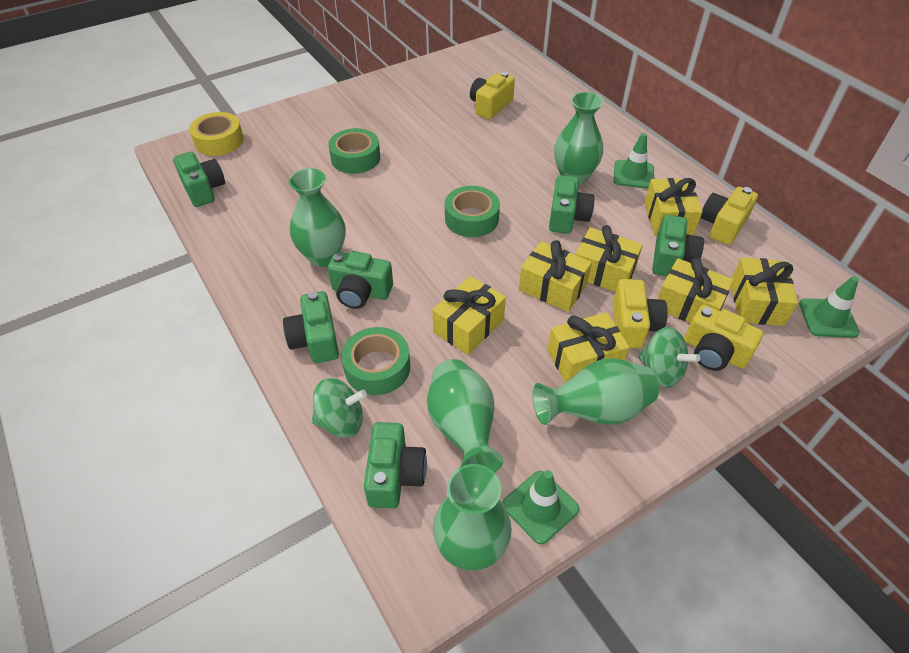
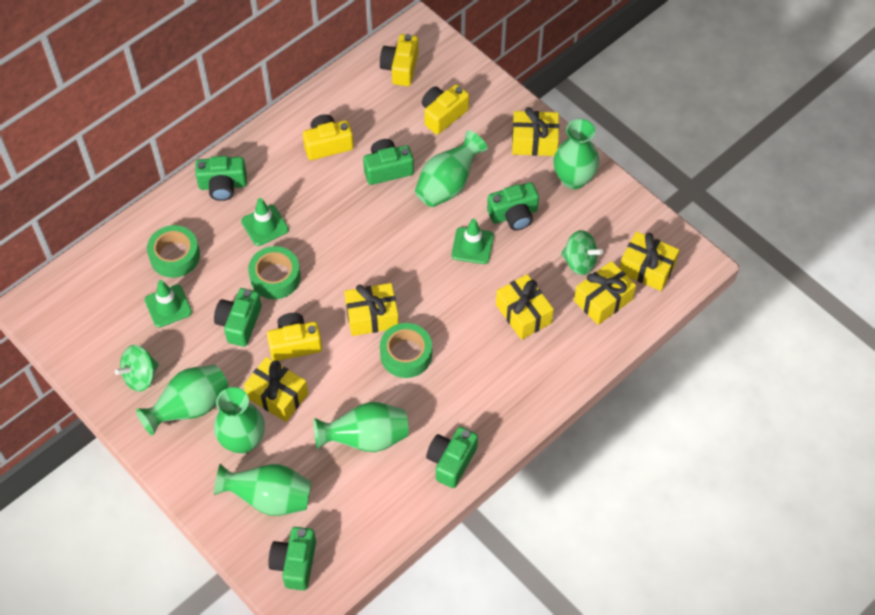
green vase: [288,168,346,267] [427,359,504,473] [433,464,512,571] [532,359,659,425] [554,92,604,185] = 5 -> [136,365,228,436] [214,387,265,454] [214,464,312,516] [314,402,409,452] [415,130,488,207] [554,119,599,189] = 6
yellow gift: [432,276,506,355] [519,240,592,312] [547,312,630,383] [575,225,643,292] [644,178,702,236] [658,257,734,323] [731,257,798,326] = 7 -> [244,357,308,422] [344,283,399,336] [496,274,554,340] [512,107,559,156] [574,261,636,325] [619,231,679,291] = 6
yellow tape: [189,112,244,156] = 1 -> none = 0

